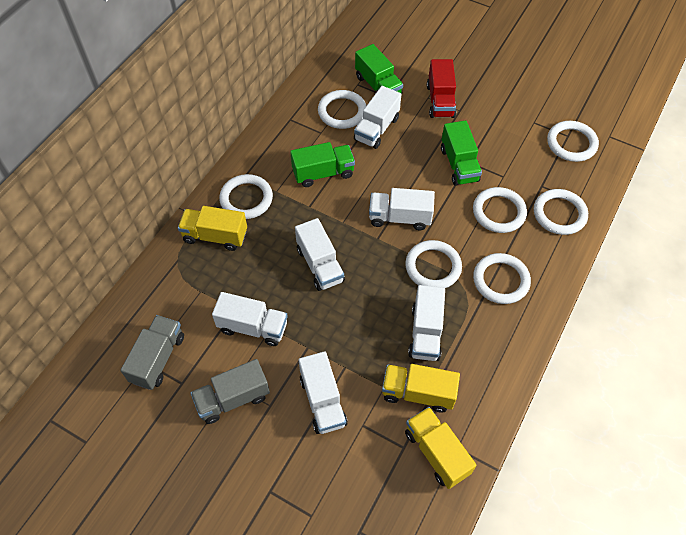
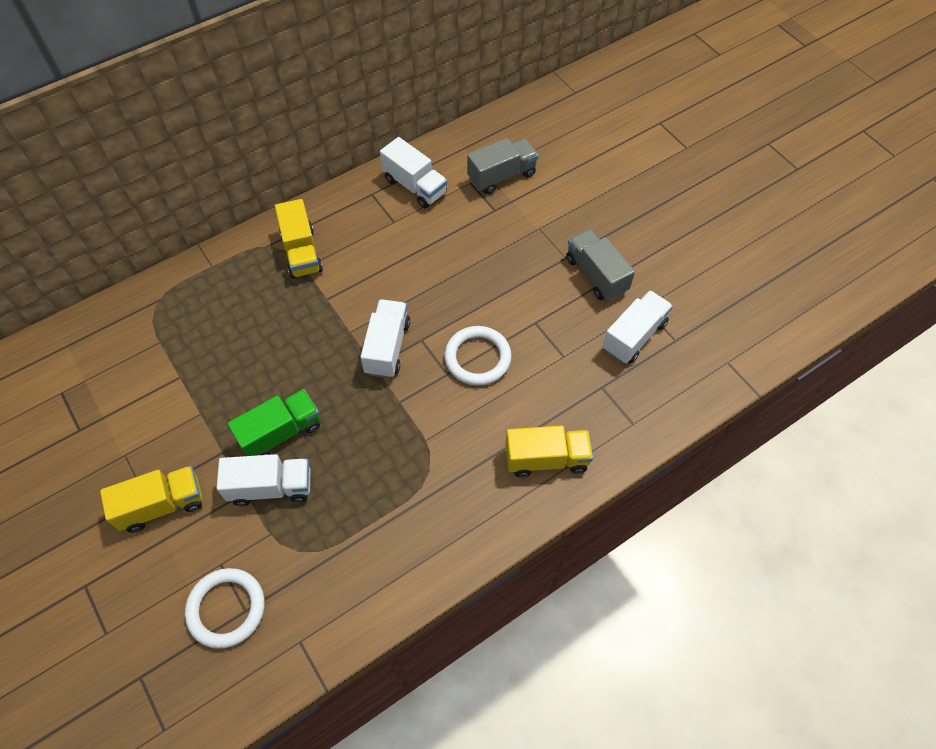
green truck: [290,142,355,187] [355,44,403,95] [441,120,482,186] = 3 -> [228,389,320,456] = 1
red truck: [427,59,456,118] = 1 -> none = 0
white ring: [219,174,273,219] [318,90,366,129] [405,240,462,288] [473,187,527,233] [473,253,531,304] [534,189,588,235] [547,121,599,162] = 7 -> [185,568,265,649] [444,326,512,386] = 2
white truck: [212,292,288,346] [295,218,345,291] [299,351,347,434] [354,86,401,149] [369,188,435,230] [408,285,445,361] = 6 -> [217,454,311,506] [360,299,410,378] [380,137,447,208] [602,290,673,363] = 4

